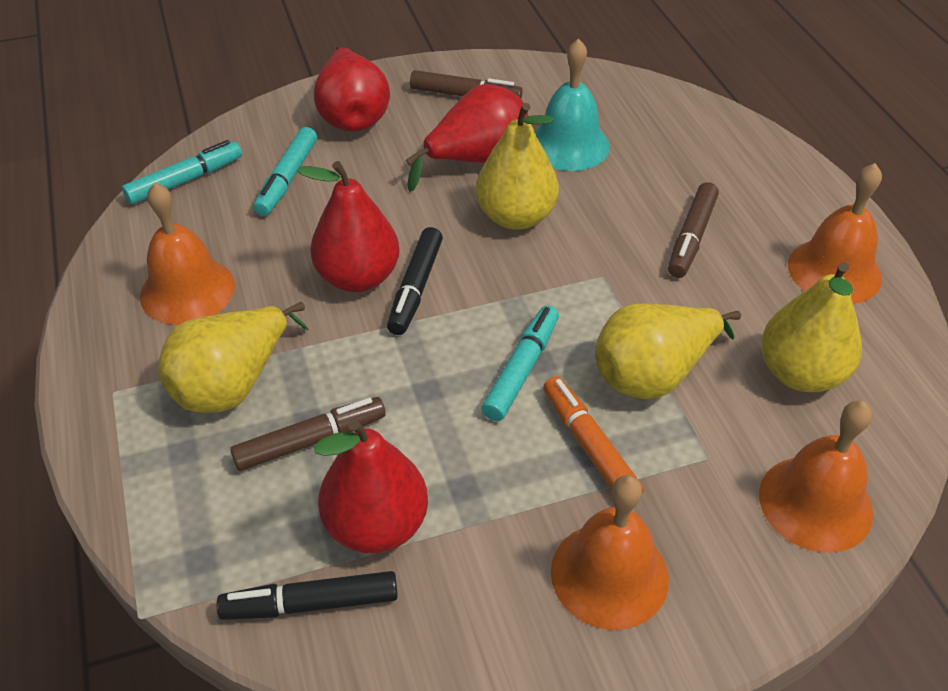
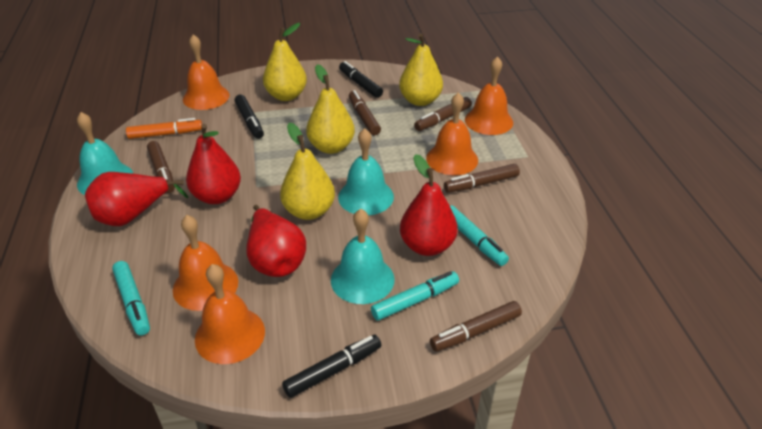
black marker: [217,571,398,620] [387,227,443,335] = 2 -> [235,95,264,139] [282,335,381,398] [339,61,383,98] = 3
brown marker: [230,397,386,471] [410,70,523,99] [668,182,719,278] = 3 -> [147,141,175,193] [349,90,381,135] [414,97,472,131] [430,301,522,352] [444,164,520,193] = 5
orange bell: [140,183,235,325] [551,475,669,630] [759,401,873,553] [788,163,882,304] = 4 -> [173,215,238,311] [183,34,230,110] [195,264,265,364] [426,92,478,175] [465,56,513,135] = 5
turquoise bell: [535,38,610,171] = 1 -> [77,112,133,195] [331,209,395,304] [338,128,394,215] = 3

